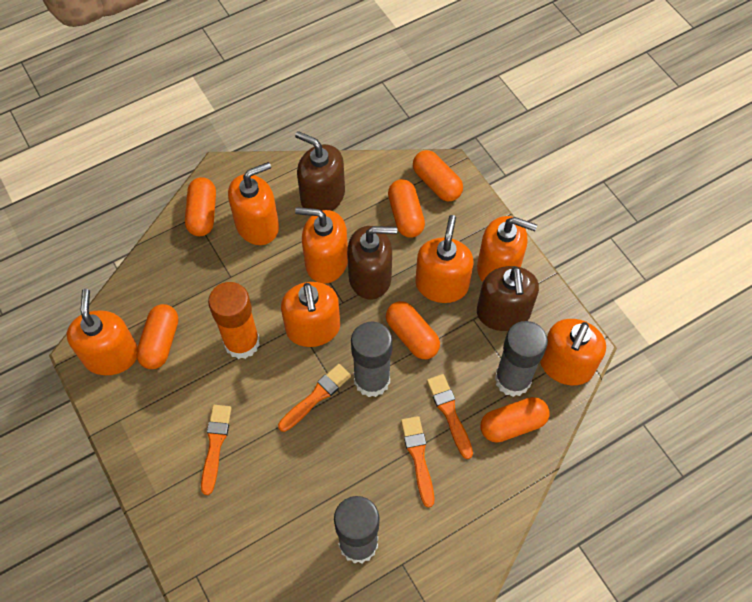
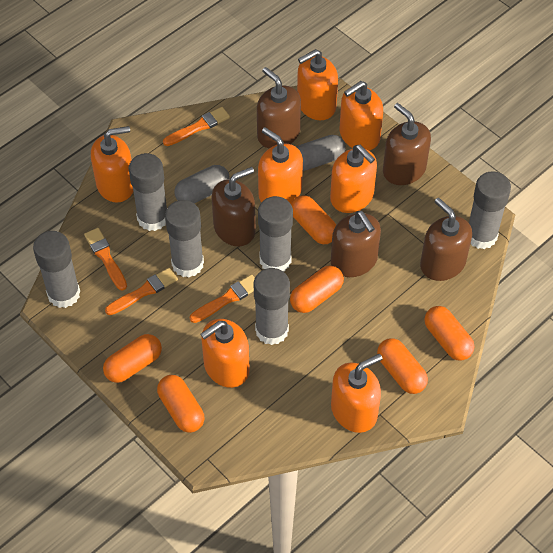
brown soap dispenser: [295,131,345,211] [347,226,397,300] [477,266,539,331] = 3 -> [211,167,256,246] [257,67,301,148] [331,211,381,277] [383,103,431,185] [420,198,472,281] = 5
grey capsule: none = 0 -> [174,165,230,203] [296,135,346,171] = 2
grey glue stick: [334,496,379,563] [351,322,392,397] [495,321,548,397] = 3 -> [33,231,80,308] [128,153,167,231] [165,200,204,278] [254,268,290,345] [258,196,293,272] [469,171,511,249] = 6
orange glue stick: [208,282,260,359] = 1 -> none = 0

